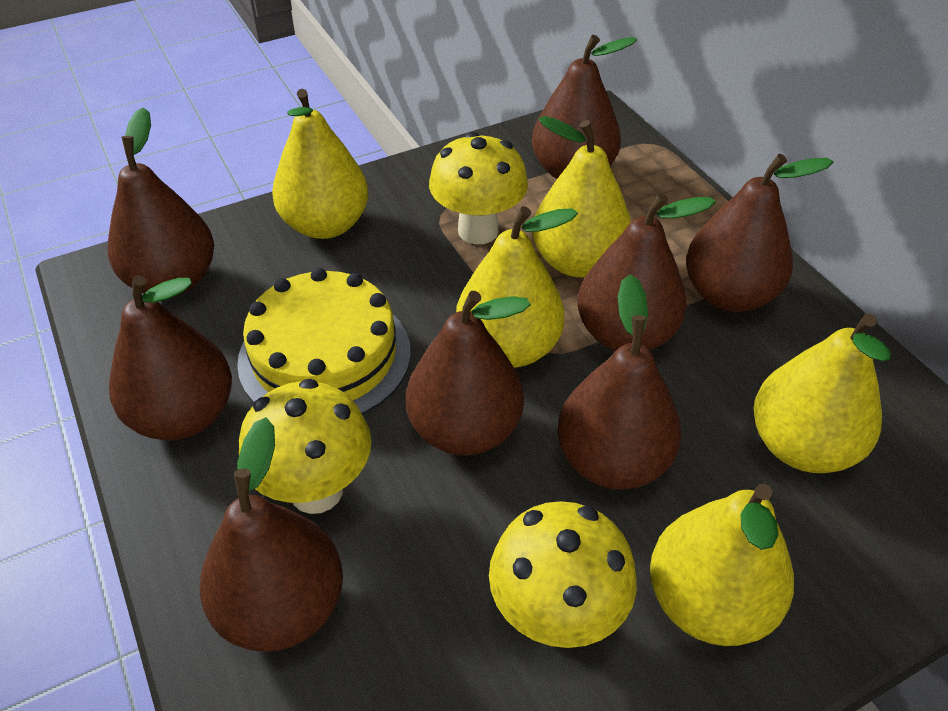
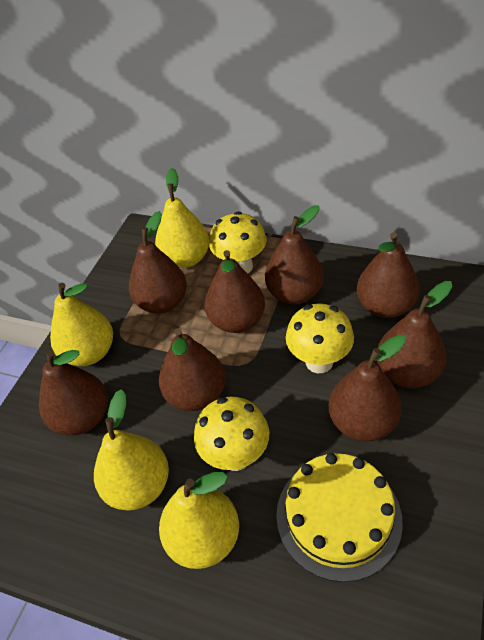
yellow pear: [272,89,369,239] [456,206,578,368] [532,116,631,277] [650,484,794,646] [754,313,890,473] = 5 -> [50,283,113,366] [94,389,169,511] [155,168,209,268] [159,472,239,569] = 4

